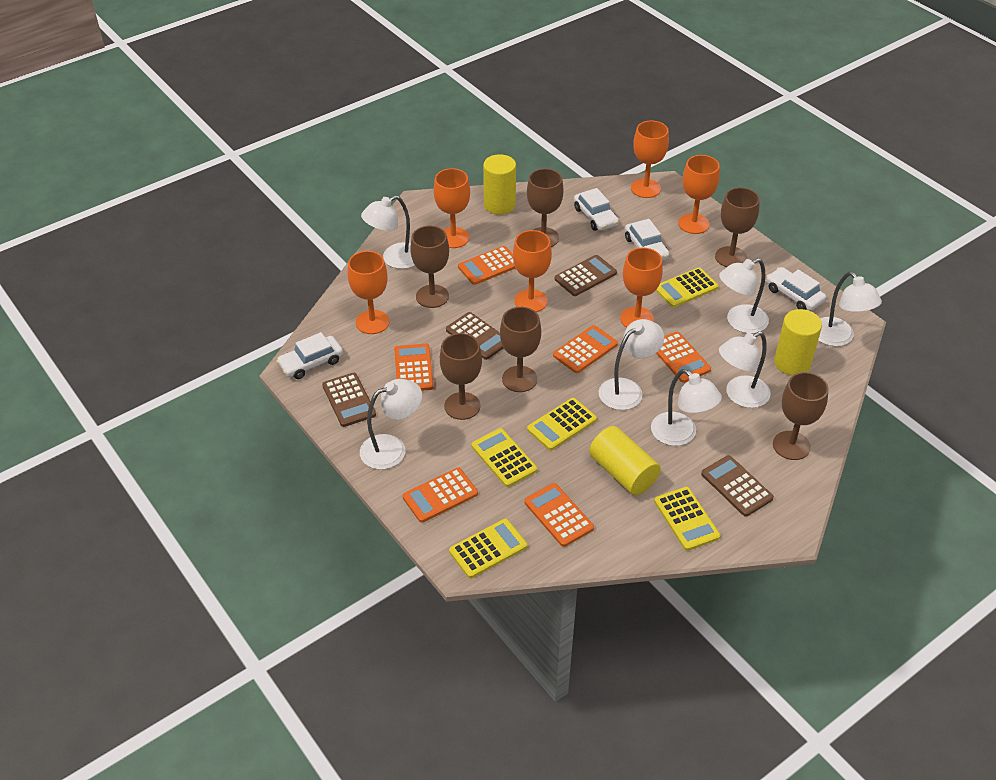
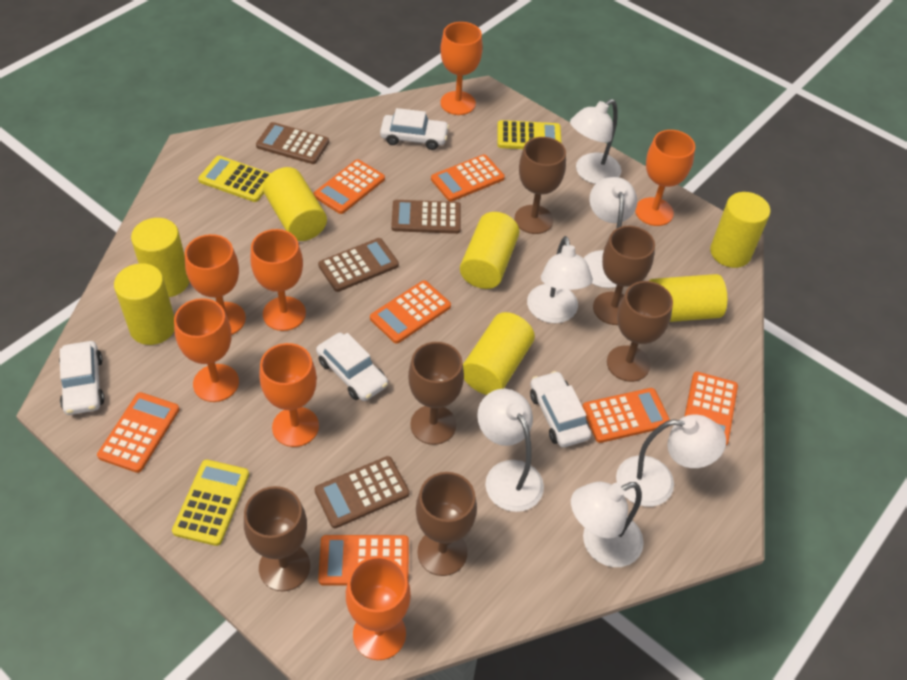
orange calculator: [394,344,434,391] [402,468,478,523] [458,246,516,285] [524,483,594,547] [553,325,618,373] [656,332,711,383] = 6 -> [97,392,180,473] [313,159,385,214] [318,535,409,585] [370,280,451,344] [431,154,505,202] [582,388,670,443] [684,372,738,446] = 7
orange goblet: [348,251,389,334] [434,168,470,248] [513,230,552,312] [620,248,663,328] [631,121,669,198] [678,155,720,234] = 6 -> [174,298,239,402] [185,234,246,335] [251,229,306,331] [259,343,319,447] [346,556,411,660] [440,22,483,115] [635,130,695,226] = 7
white lamp: [360,379,422,470] [361,195,415,269] [599,319,664,410] [651,369,722,446] [719,258,769,333] [719,331,771,408] [818,272,882,346] = 7 -> [477,389,544,512] [527,236,593,323] [570,99,621,184] [571,482,644,567] [584,177,637,288] [616,414,726,507] = 6
yellow calculator: [449,519,527,578] [471,428,537,487] [527,398,597,450] [654,487,720,551] [655,268,719,307] = 5 -> [172,460,249,546] [198,156,271,202] [498,120,562,149] = 3
yellow cylinder: [483,154,516,215] [589,426,661,495] [774,309,822,376] = 3 -> [114,263,174,345] [131,218,190,297] [263,167,327,241] [460,212,519,289] [463,312,535,395] [649,274,727,322] [710,192,770,268] = 7

